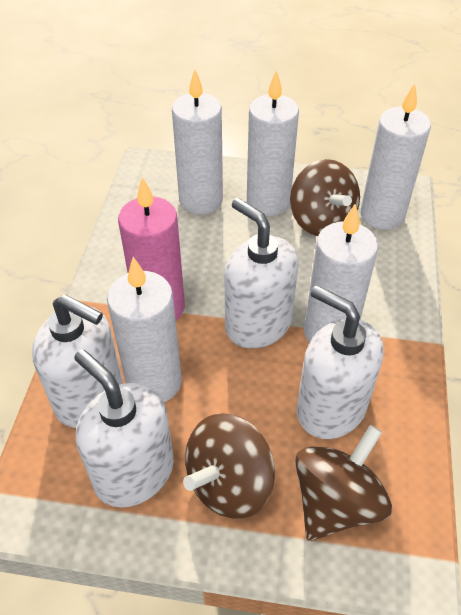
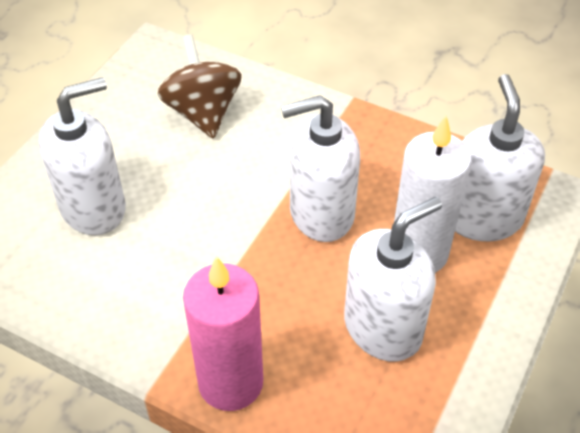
brown spinning top: [183,413,275,519] [290,159,360,236] [295,425,392,541] = 3 -> [158,34,241,139] = 1
white candle: [107,257,182,402] [172,70,223,215] [247,70,299,216] [304,203,378,343] [360,83,431,230] = 5 -> [394,115,472,273] = 1

